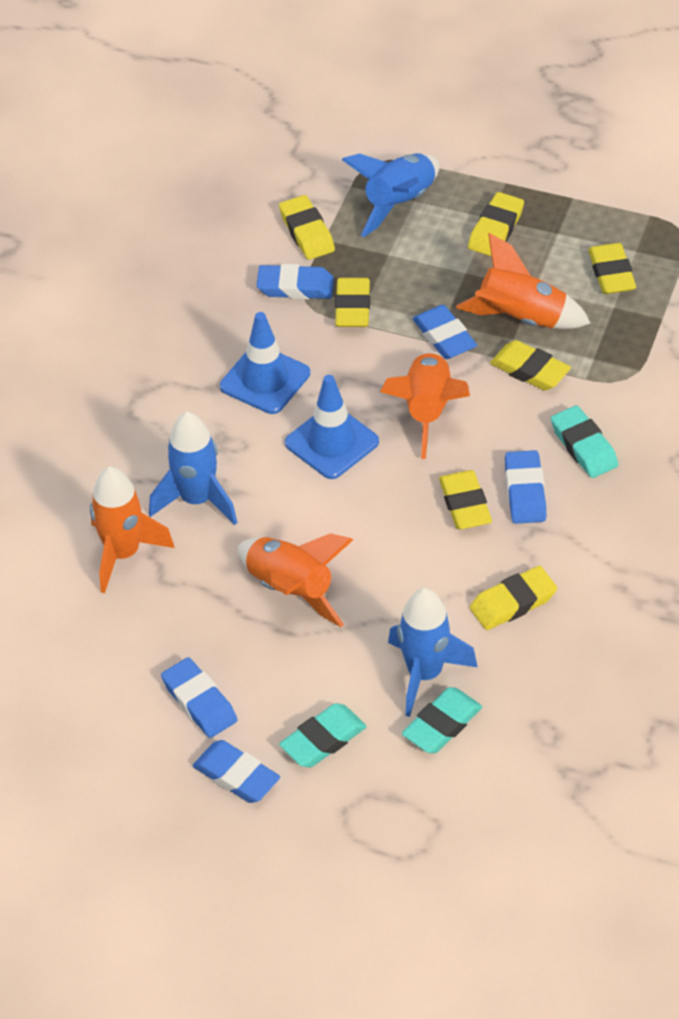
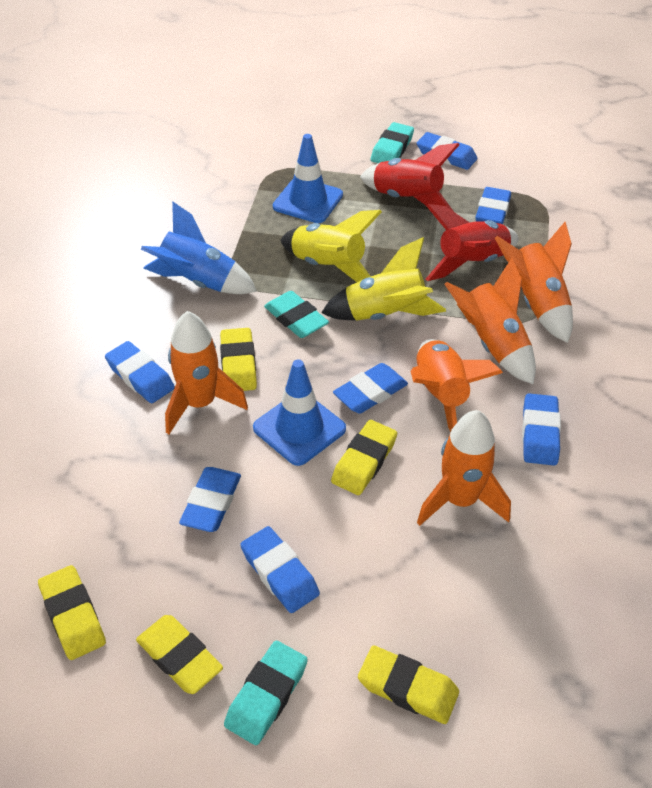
blue eraser: [161,657,238,738] [193,740,280,803] [257,264,334,299] [413,305,477,359] [505,450,547,524] = 5 -> [105,341,175,403] [179,467,241,532] [240,526,320,613] [333,363,408,414] [417,132,477,170] [475,187,511,224] [522,393,561,466] = 7
blue rocket: [149,412,237,525] [342,153,439,237] [388,588,478,717] = 3 -> [141,201,257,294] = 1
orange rocket: [90,466,174,593] [237,533,353,627] [380,351,470,459] [456,233,591,329] = 4 -> [165,311,248,434] [411,339,503,433] [417,410,511,526] [444,258,536,384] [495,222,573,343] = 5
red rocket: none = 0 -> [360,143,460,211] [426,204,519,281] = 2
yellow eraser: [279,195,335,260] [335,278,370,327] [439,470,492,529] [468,192,524,256] [470,566,557,630] [490,340,571,391] [588,243,636,294] = 7 -> [38,565,106,660] [136,615,223,694] [220,328,257,391] [331,420,397,495] [358,646,459,724] = 5
yellow rocket: none = 0 -> [280,210,382,282] [321,237,446,321] = 2

